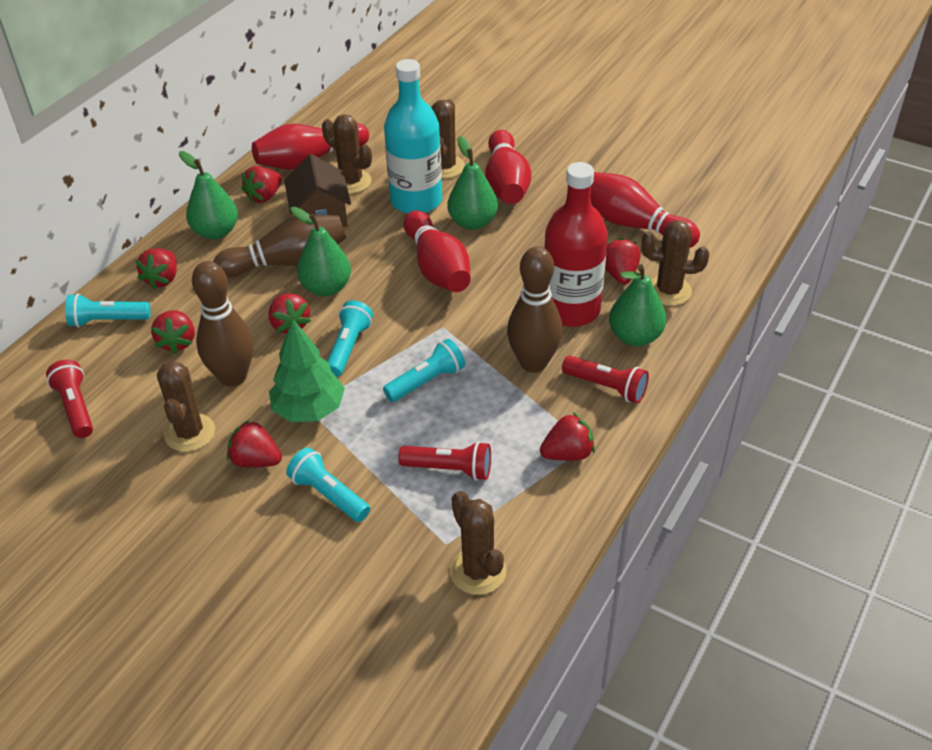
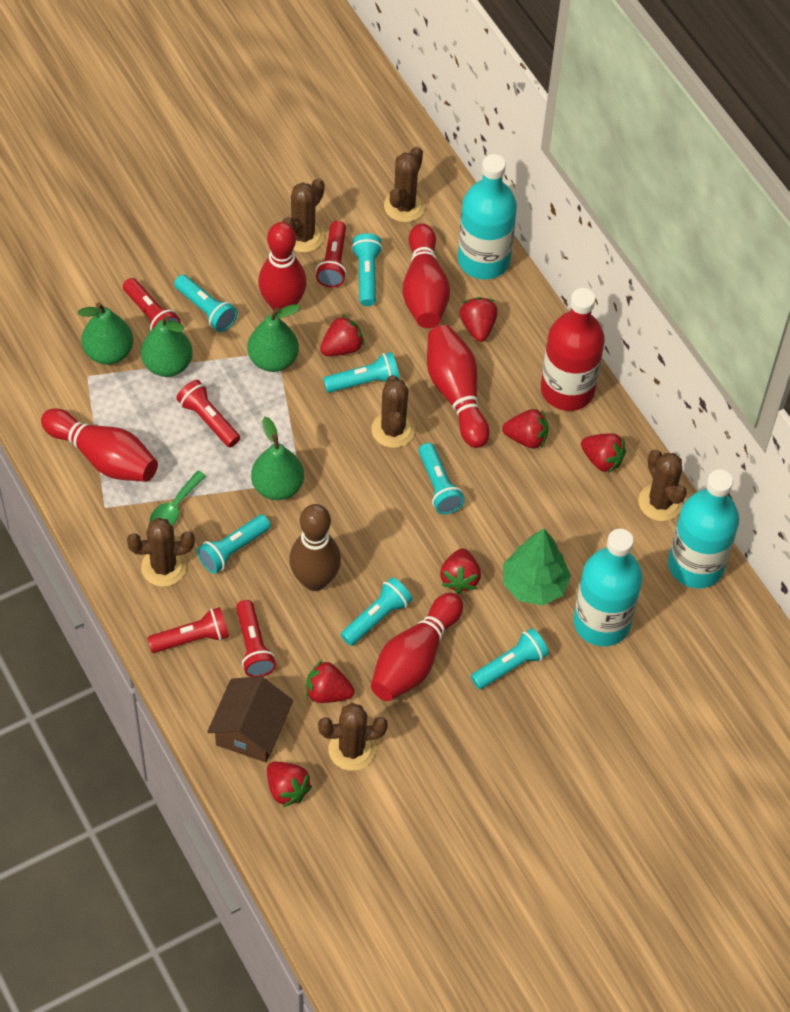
brown bowling pin: [192,261,254,387] [213,214,346,278] [507,246,563,373] = 3 -> [289,504,341,591] = 1
brown cactus: [157,361,215,452] [322,114,372,194] [431,99,465,178] [450,491,507,595] [641,220,709,306] = 5 -> [127,518,195,587] [282,178,325,253] [318,703,388,771] [371,375,415,448] [384,146,425,222] [638,450,687,521] = 6
green spoon: none = 0 -> [150,471,206,526] = 1
red bowling pin: [252,123,369,169] [403,210,471,292] [485,130,531,204] [591,172,700,248] = 4 -> [41,408,158,482] [258,222,306,311] [371,593,463,701] [403,223,450,328] [427,325,490,448] = 5
red flashlight: [46,360,93,438] [398,441,491,481] [562,356,649,403] = 3 -> [123,278,180,330] [147,607,229,653] [176,380,240,447] [236,600,276,677] [316,221,347,288] = 5
turquoise bottle: [384,59,442,214] = 1 -> [457,154,517,280] [573,529,643,646] [668,469,739,588] = 3
turquoise flashlight: [65,293,151,328] [286,447,370,522] [327,300,373,377] [383,339,465,402] = 4 -> [174,275,238,332] [197,515,271,574] [323,352,400,393] [341,577,412,646] [351,233,382,306] [419,443,465,514] [471,628,549,689] = 7

